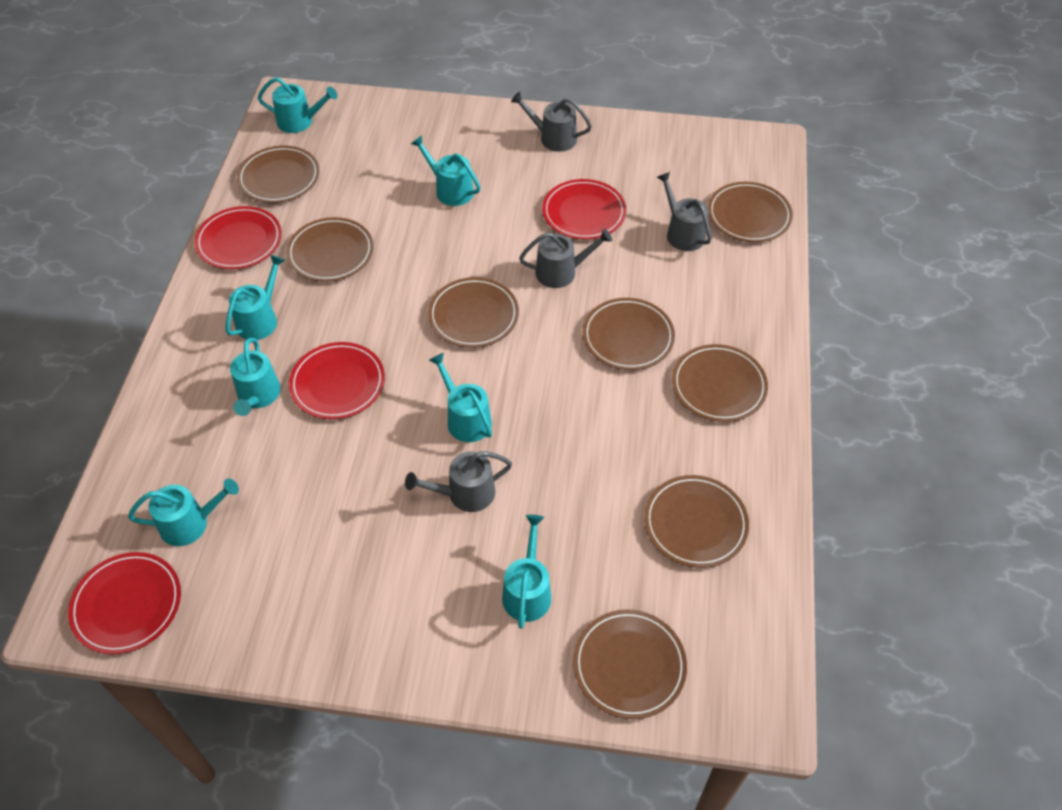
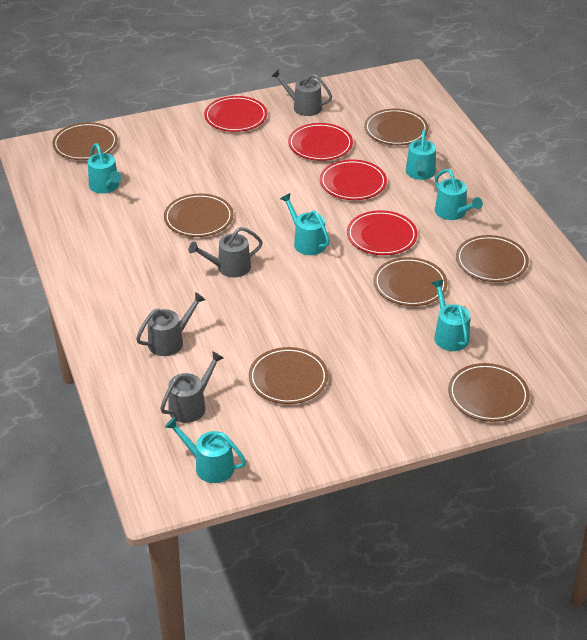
brown plate: [237,146,320,203] [286,217,373,282] [428,277,519,348] [573,609,687,719] [583,298,675,370] [644,475,749,568] [672,344,768,422] [708,182,793,242] = 8 -> [52,122,118,160] [164,194,233,237] [249,347,328,404] [364,109,428,145] [374,257,447,306] [448,363,530,422] [456,235,529,282] = 7
turquoise watering can: [128,479,239,546] [225,255,285,340] [230,338,281,416] [258,77,337,133] [411,135,481,206] [429,353,492,442] [502,515,551,629] = 7 -> [88,143,121,194] [165,417,246,483] [280,193,330,255] [406,129,436,180] [432,280,470,351] [435,169,483,220] = 6

